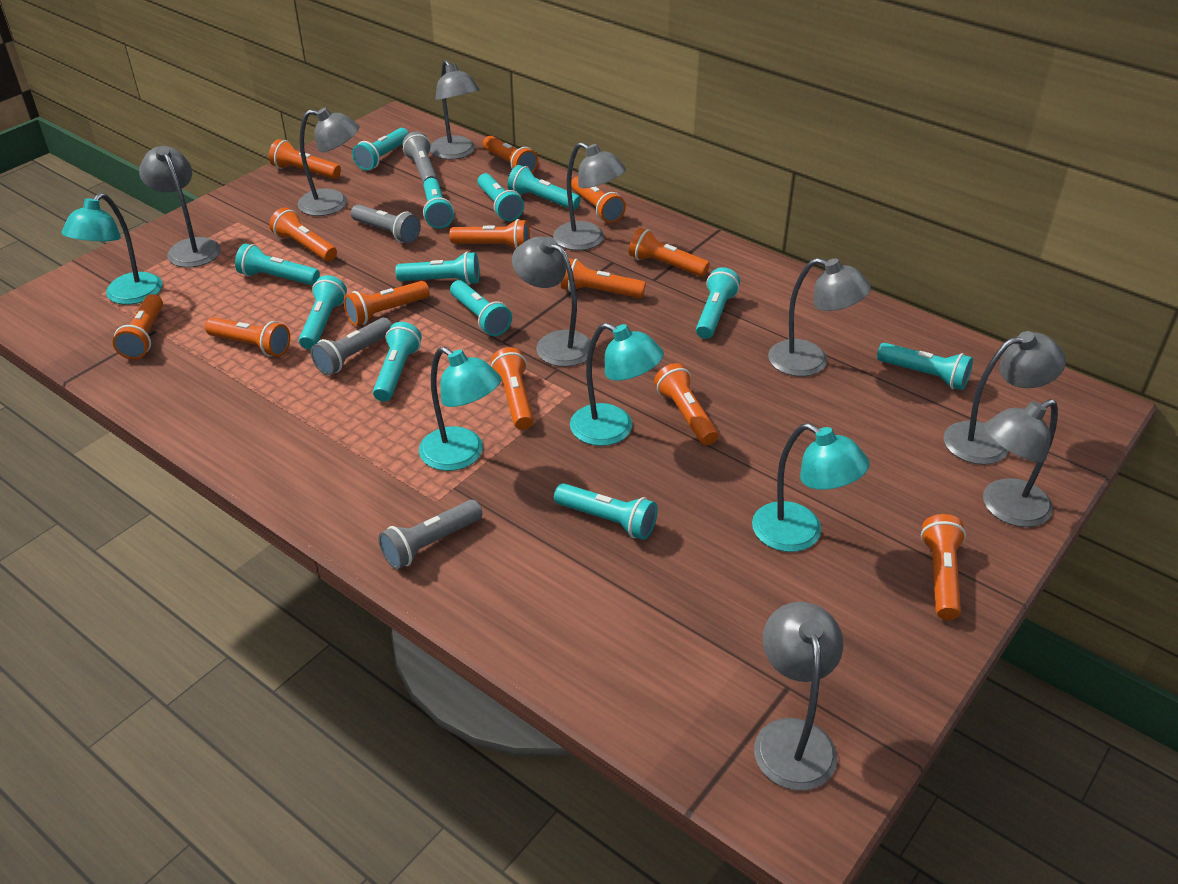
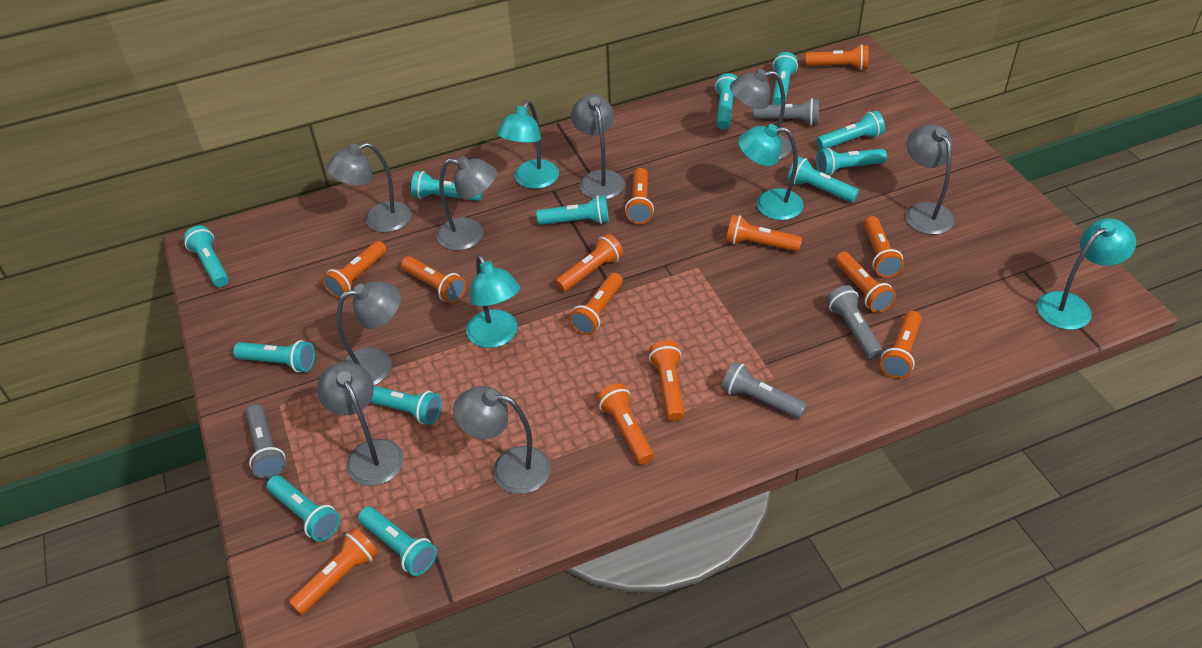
grey lamp: [139,146,221,268] [297,108,359,216] [430,60,480,160] [512,237,591,367] [553,142,626,250] [754,602,843,791] [768,258,871,377] [943,331,1066,465] [983,399,1058,527] = 9 -> [317,362,403,486] [326,142,411,233] [337,281,401,385] [436,156,497,250] [453,386,551,494] [571,94,625,199] [730,69,792,160] [905,124,955,235] = 8

